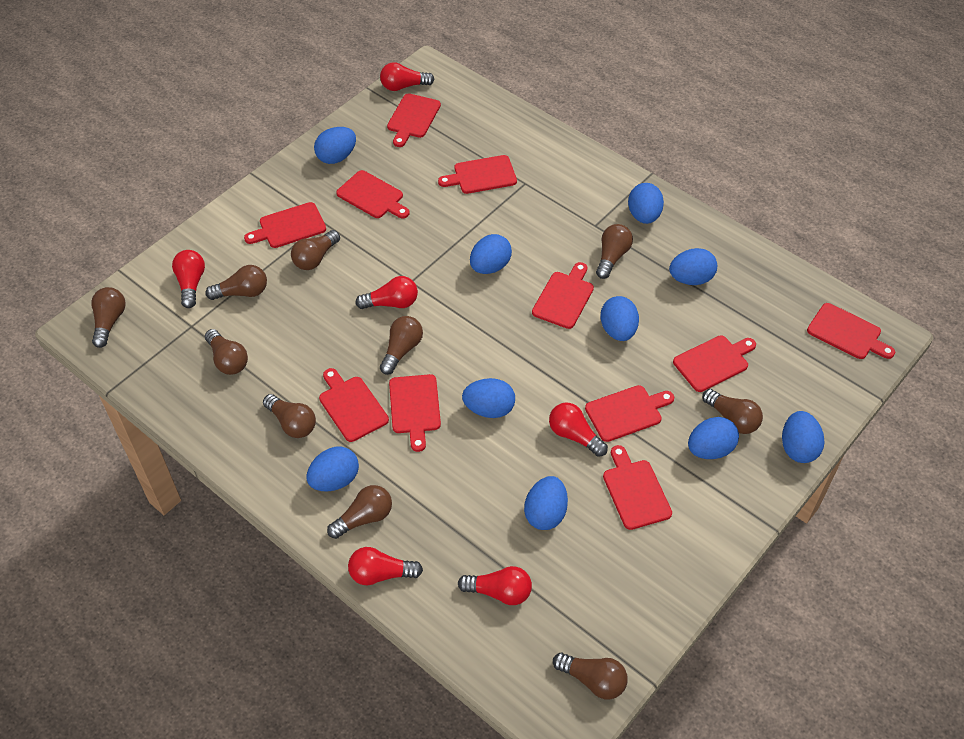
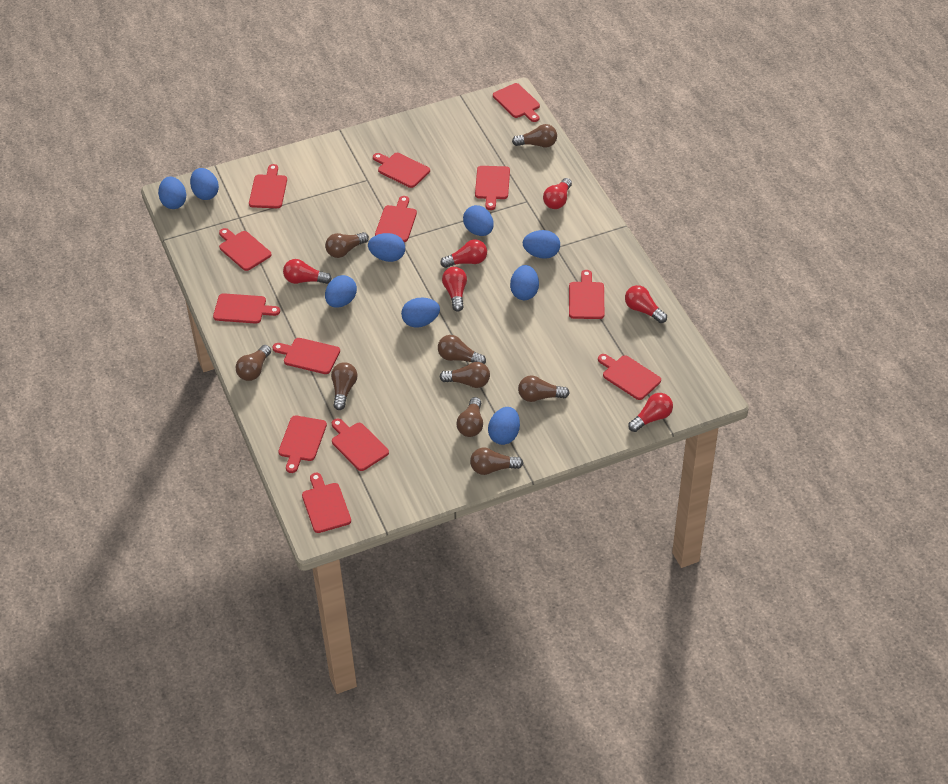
blue egg: [307,447,359,492] [314,127,356,164] [462,378,515,418] [470,234,512,274] [524,476,568,530] [600,296,639,341] [628,183,664,224] [669,248,717,285] [688,417,739,459] [782,411,824,463] = 10 -> [158,176,186,209] [190,168,219,200] [325,275,357,308] [368,233,405,262] [401,298,440,328] [463,205,494,236] [488,407,520,445] [510,265,539,300] [523,230,560,259] = 9
brown light bulb: [91,287,126,348] [205,265,267,300] [205,329,248,375] [263,394,316,438] [291,230,340,270] [327,485,392,539] [380,316,423,375] [553,653,628,699] [596,224,633,279] [702,389,763,434] = 10 -> [236,345,271,381] [325,232,369,258] [331,362,357,410] [438,335,486,364] [439,362,490,388] [456,397,483,437] [470,448,523,475] [512,124,557,148] [518,375,570,402] = 9
red cutting board: [244,202,326,248] [319,368,389,442] [336,170,410,218] [387,93,441,147] [389,374,441,452] [438,155,517,194] [532,262,594,329] [585,385,674,442] [603,445,672,530] [673,335,756,392] [807,303,895,359] = 11 -> [213,293,280,324] [219,228,271,271] [249,164,287,208] [272,338,340,374] [278,416,327,473] [302,473,351,533] [332,419,389,471] [373,153,430,188] [375,196,417,242] [475,166,510,210] [493,83,540,122] [569,270,604,319] [598,354,661,400] = 13

